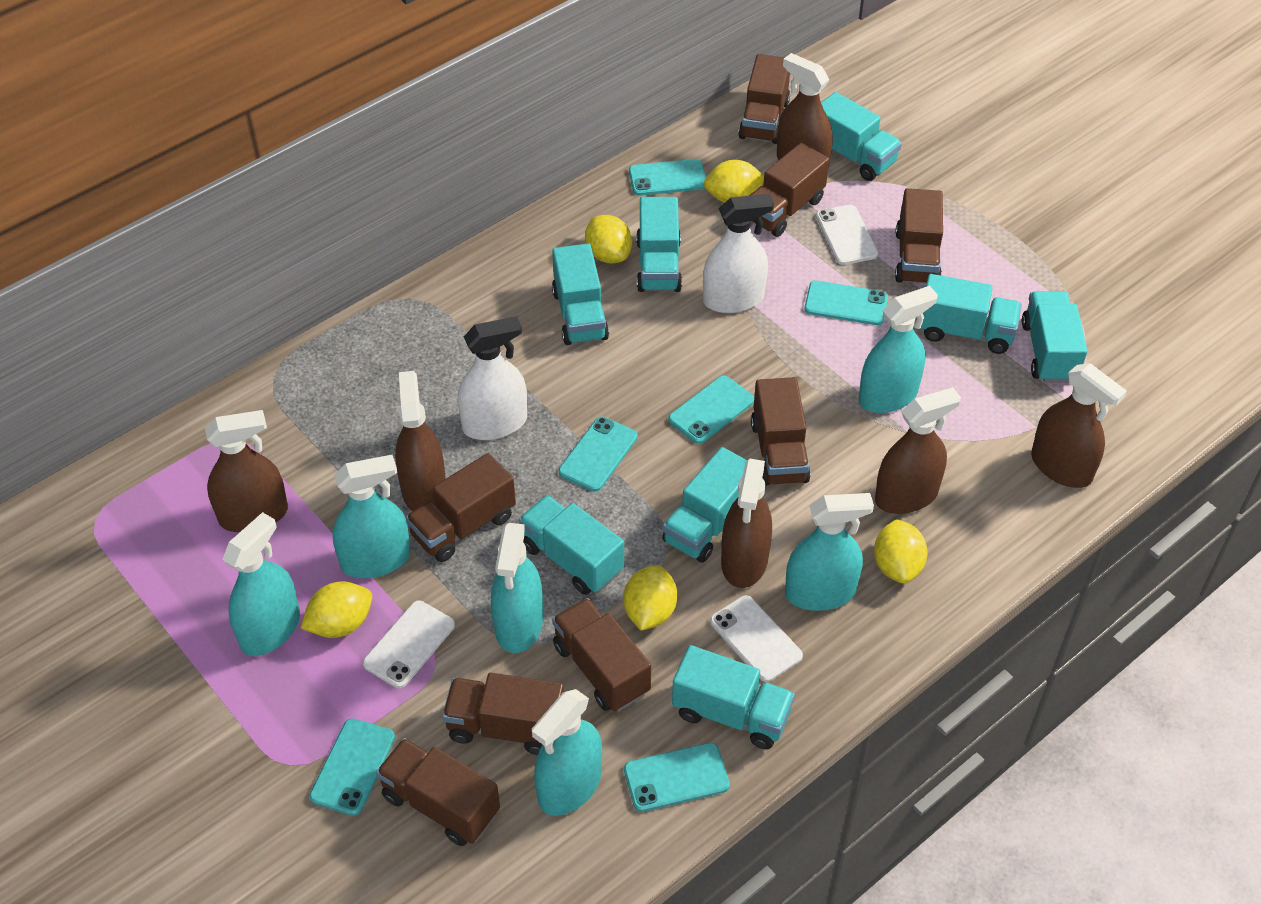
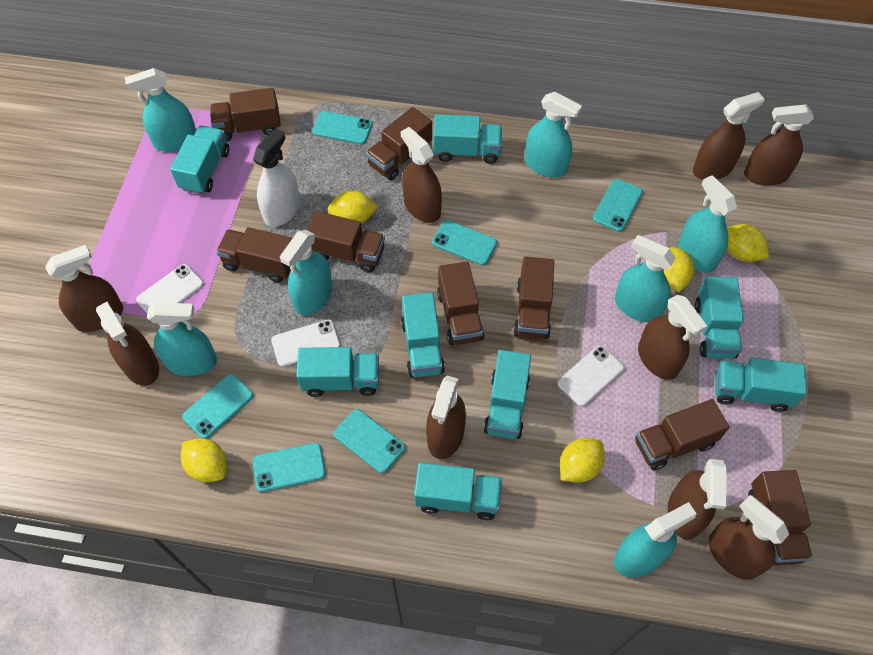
brown spray bottle: [205,410,288,532] [395,371,446,511] [721,459,772,588] [777,53,833,169] [875,387,961,514] [1031,363,1127,488] = 6 -> [45,245,123,332] [96,302,159,386] [401,127,442,223] [426,376,466,459] [638,295,707,380] [668,459,727,540] [693,92,764,180] [708,495,789,580] [744,104,814,186] = 9
turquoise spray bottle: [222,512,300,656] [332,455,411,578] [491,523,543,653] [532,689,602,816] [785,493,874,611] [859,286,938,413] = 6 -> [125,68,196,152] [147,302,217,376] [280,230,332,315] [525,92,582,178] [614,502,697,578] [615,235,676,323] [678,175,737,273] = 7
white spray bottle: [458,316,527,440] [703,194,774,313] = 2 -> [253,128,300,227] = 1

